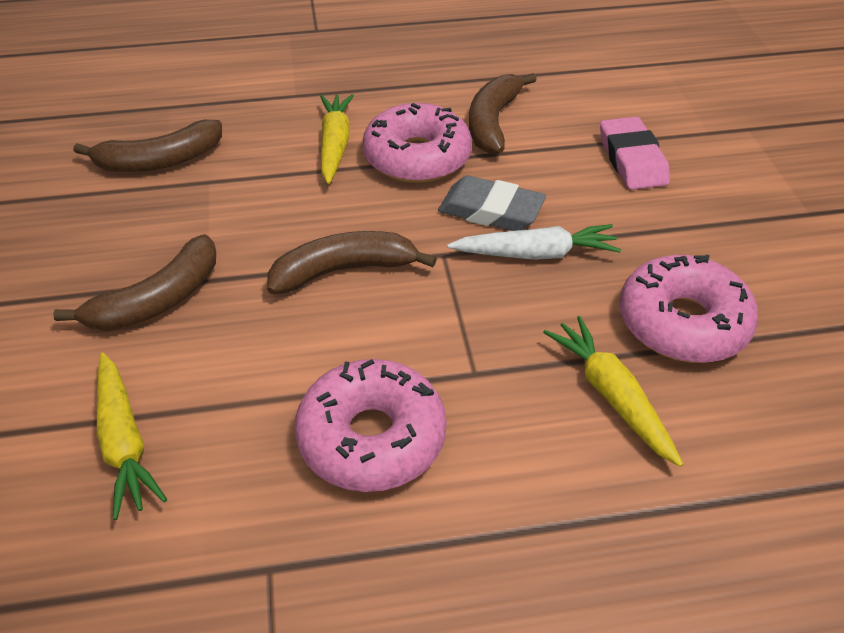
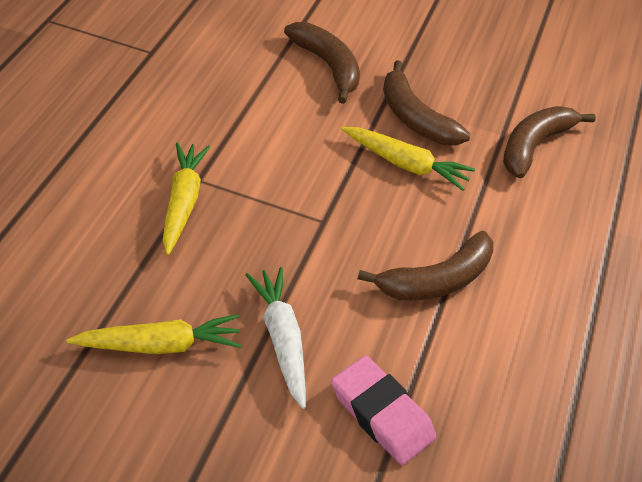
grey eraser: [438,175,546,231] = 1 -> none = 0
pink donut: [295,359,447,492] [362,103,472,183] [619,255,758,363] = 3 -> none = 0

